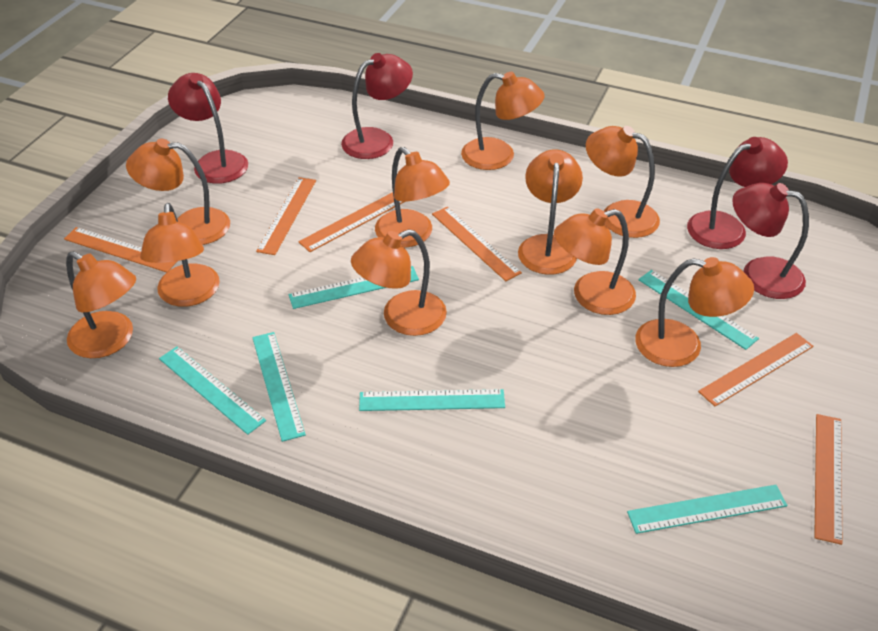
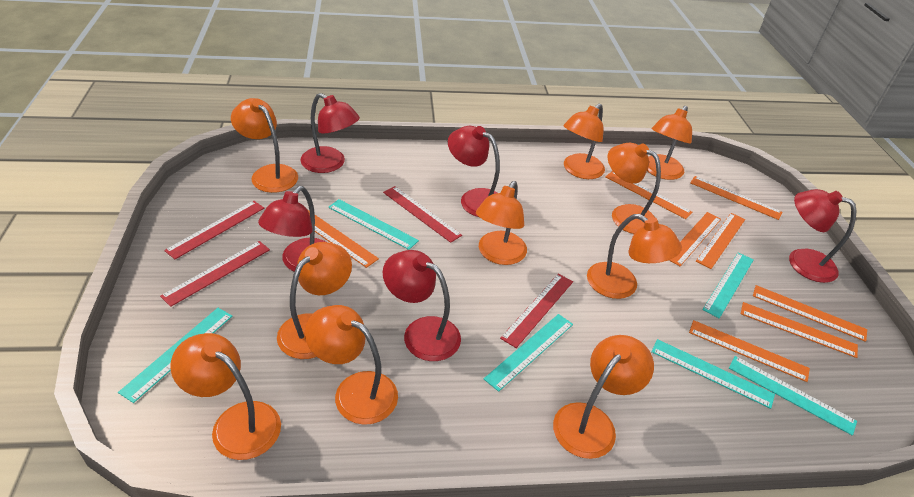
orange ruler: [64,227,177,273] [256,177,316,255] [298,192,406,252] [432,207,522,281] [698,333,813,406] [814,414,842,545] = 6 -> [307,209,379,268] [605,171,693,219] [669,212,721,266] [689,320,810,382] [690,176,783,220] [696,213,745,269] [741,302,858,358] [753,285,867,342] = 8
red lamp: [168,73,248,184] [341,53,413,159] [687,137,788,249] [733,183,809,299] = 4 -> [258,186,326,272] [300,93,360,173] [383,250,461,361] [448,126,500,217] [789,189,857,283] = 5
red ruler: none = 0 -> [160,241,270,307] [164,201,264,259] [383,186,462,243] [500,274,573,348] = 4

